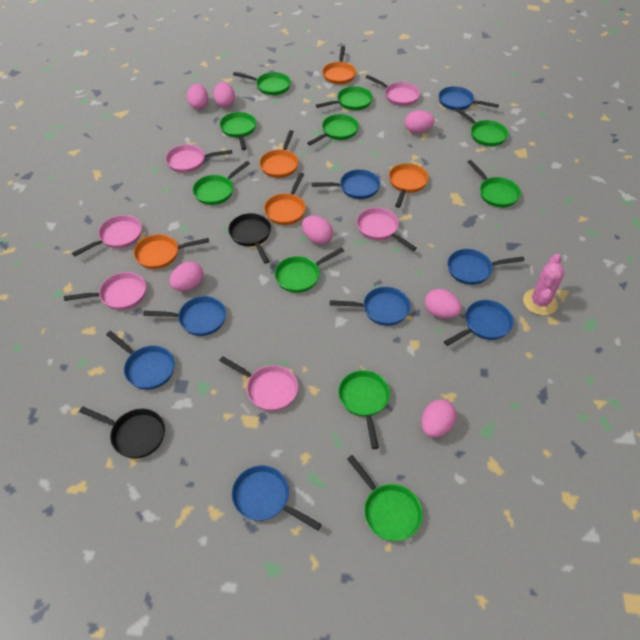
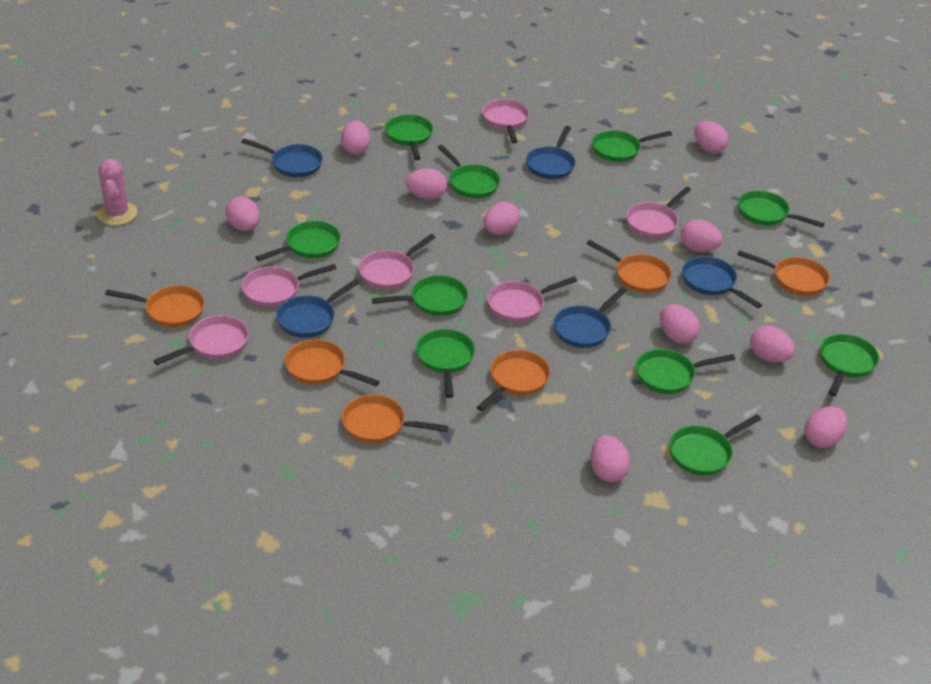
black pan: [79,406,165,459] [228,213,271,264] = 2 -> none = 0
blue pan: [106,331,175,390] [143,296,226,336] [232,465,322,531] [311,169,380,199] [330,287,410,326] [438,86,499,110] [444,300,514,346] [448,249,525,285] = 8 -> [241,138,323,177] [276,279,360,338] [526,126,576,179] [553,287,627,348] [682,256,762,308] = 5
orange pan: [134,234,209,269] [259,130,298,178] [264,173,306,225] [322,46,356,84] [389,163,429,208] = 5 -> [105,285,205,327] [285,339,380,386] [342,395,449,443] [476,350,550,411] [586,240,672,293] [737,250,830,296] = 6
pink egg: [170,261,204,291] [187,84,209,110] [213,82,235,108] [302,216,333,244] [405,110,435,134] [421,400,456,437] [425,289,462,318] = 7 -> [225,196,260,231] [341,120,370,155] [406,168,447,200] [484,202,520,235] [591,435,630,482] [660,304,700,344] [680,219,723,252] [694,121,728,153] [750,325,795,363] [804,406,847,448] = 10

